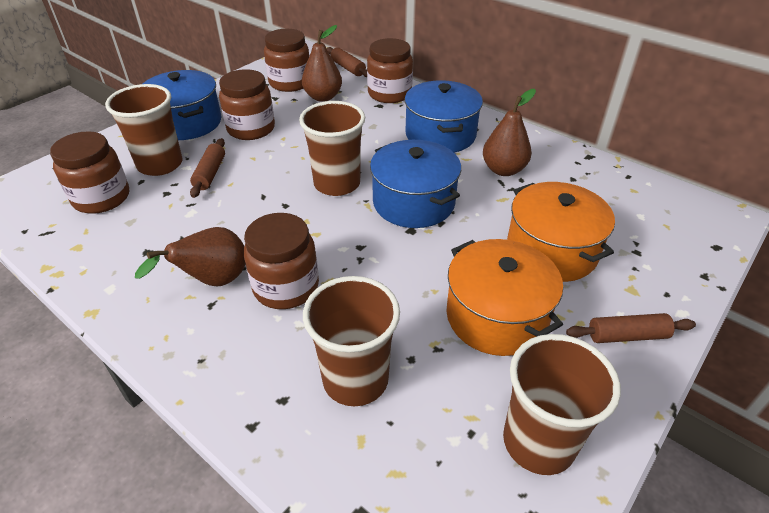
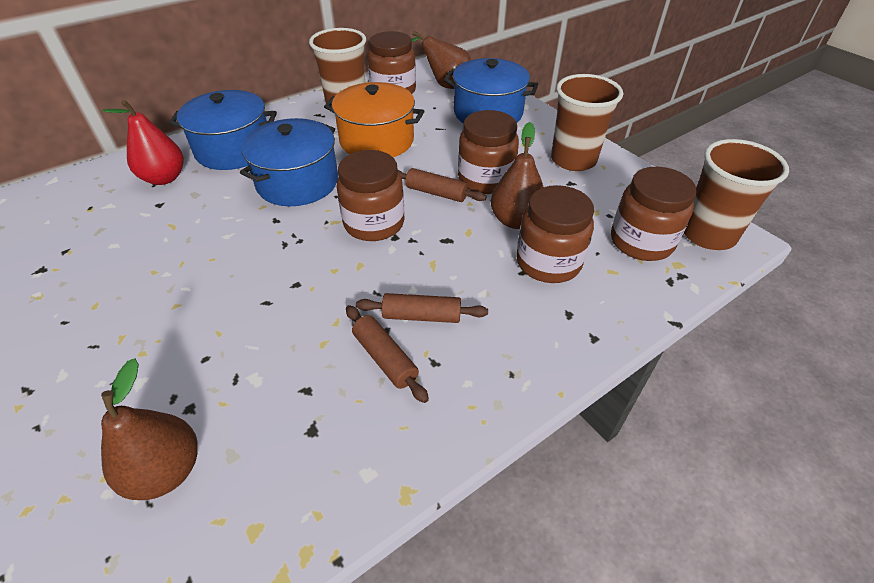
brown cup: [105,84,183,176] [299,101,365,196] [303,276,400,406] [503,334,621,475] = 4 -> [309,28,366,107] [551,74,623,171] [684,139,789,250] = 3
orange pot: [446,239,563,356] [507,182,615,282] = 2 -> [324,82,425,157] = 1
red pear: none = 0 -> [102,100,184,185] = 1

